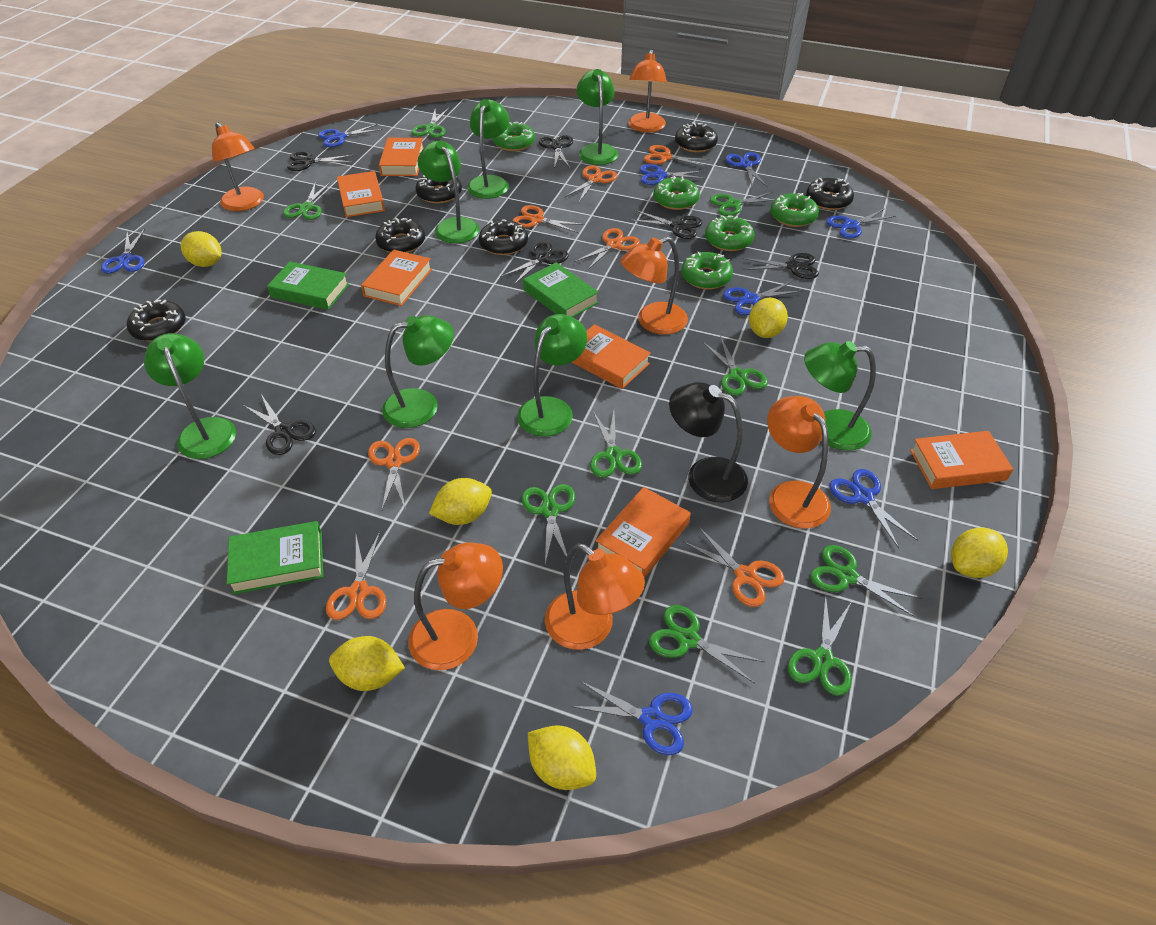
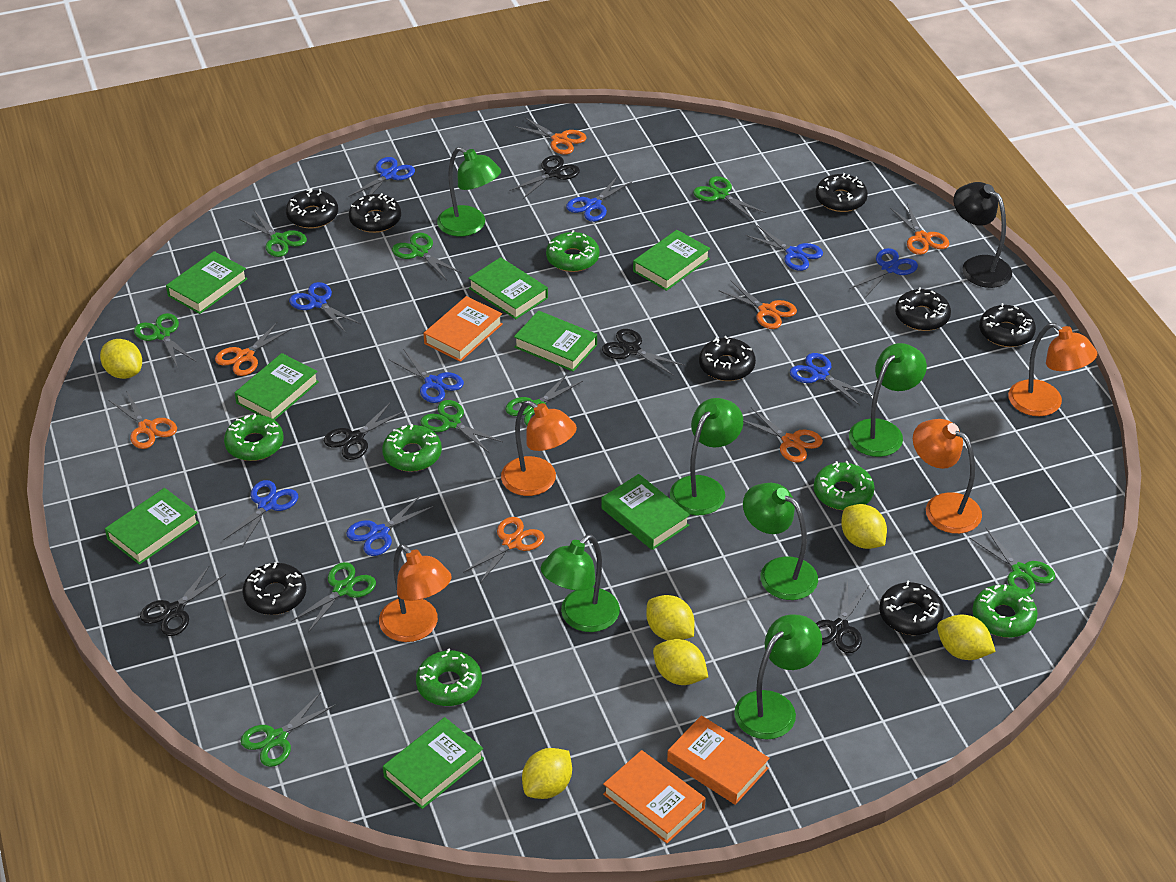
black donut: [127,300,186,342] [375,218,425,253] [415,175,462,204] [479,219,528,255] [675,122,718,152] [806,178,854,210] = 6 -> [242,562,306,615] [286,188,338,229] [349,193,401,233] [699,336,756,381] [816,173,868,212] [879,580,944,635] [895,287,951,331] [979,303,1036,347] = 8
black scissors: [243,394,316,455] [287,151,354,171] [500,241,569,285] [539,135,573,169] [630,210,703,239] [742,253,819,279] = 6 -> [140,566,226,636] [324,402,405,460] [509,155,580,200] [602,329,685,376] [816,581,870,653] = 5
blue scissors: [101,229,145,274] [318,124,383,147] [571,681,693,755] [640,164,706,185] [723,281,802,315] [726,152,768,187] [826,209,896,239] [829,469,918,548] = 8 -> [223,480,298,548] [289,282,361,333] [346,496,434,556] [348,157,415,197] [388,349,464,403] [566,176,632,222] [746,225,823,271] [790,353,872,405] [849,248,918,298] = 9
green book: [227,521,323,594] [267,262,349,310] [523,262,599,317] = 3 -> [105,488,199,565] [166,251,247,314] [235,353,319,420] [383,717,484,809] [468,257,548,319] [514,311,597,372] [601,474,690,550] [633,230,710,291] = 8
green donut: [493,122,535,151] [653,176,700,210] [681,252,733,289] [705,215,754,251] [770,193,819,227] = 5 -> [224,414,284,461] [382,424,442,472] [416,648,482,706] [546,230,599,272] [814,461,874,510] [972,584,1038,638] = 6
green lamp: [144,333,236,459] [382,315,454,428] [417,140,479,244] [467,99,510,199] [517,314,587,437] [577,69,619,165] [804,341,876,451] = 7 -> [437,147,501,237] [541,534,620,632] [670,398,743,515] [734,614,822,740] [743,483,818,600] [849,343,927,457] = 6
orange book: [337,171,385,217] [361,250,432,306] [379,138,424,176] [572,324,651,389] [596,487,691,578] [910,431,1013,489] = 6 -> [423,296,503,362] [603,750,706,843] [667,715,770,805] = 3
orange lamp: [212,122,264,211] [408,543,503,670] [545,543,645,650] [620,237,688,334] [628,49,667,132] [767,396,831,529] = 6 -> [379,544,452,642] [501,401,577,496] [913,419,982,534] [1008,323,1097,416] = 4

